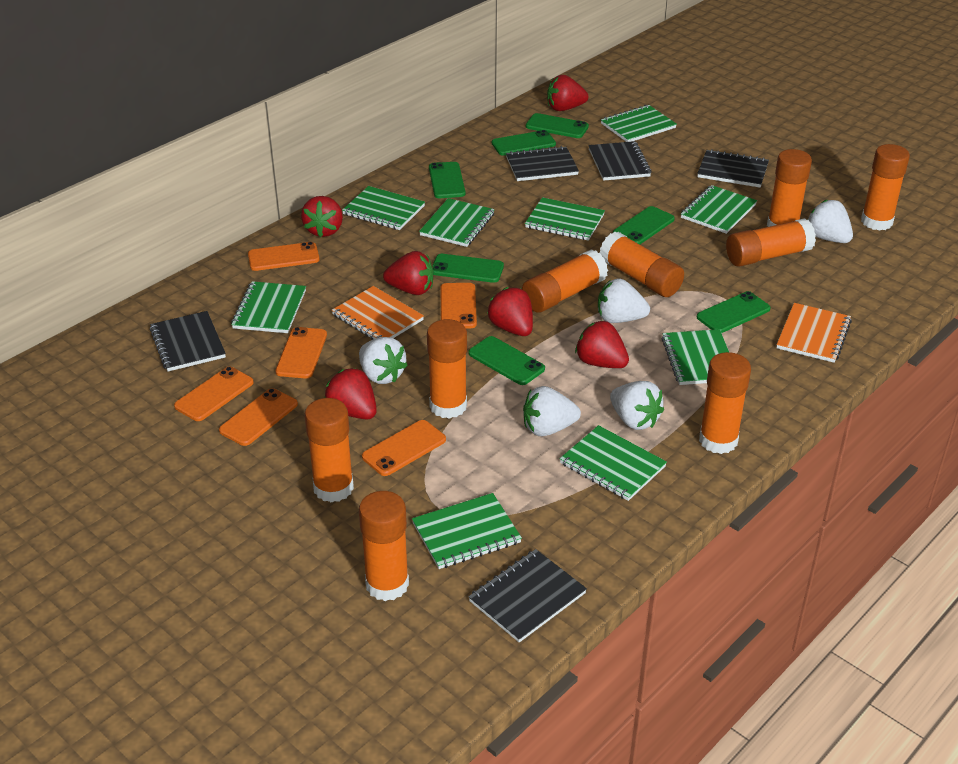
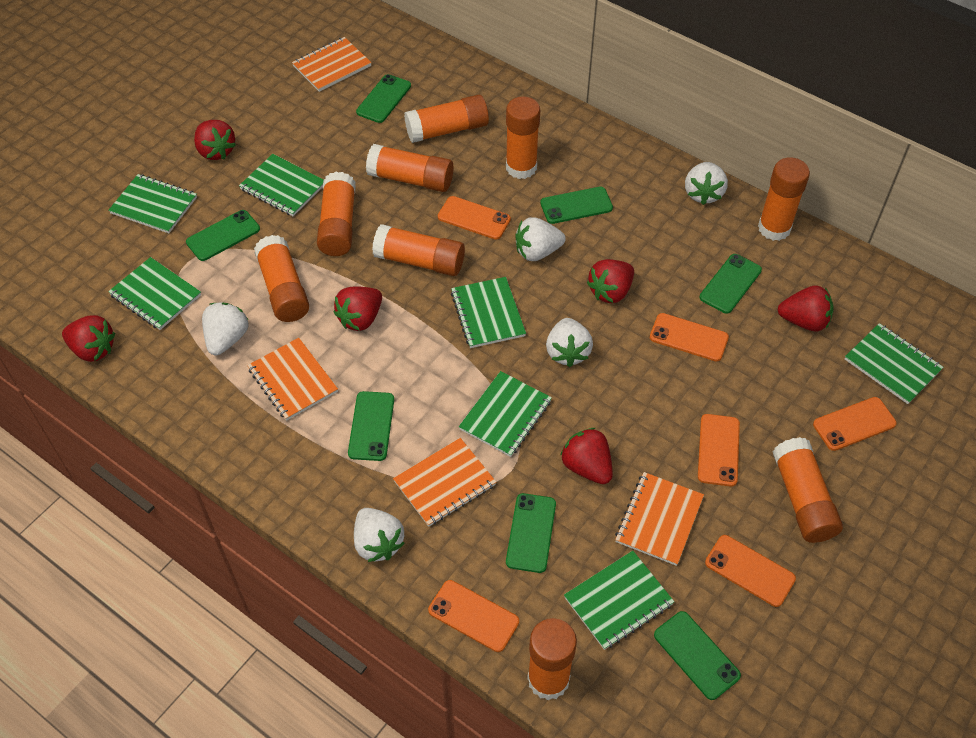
black notebook: [150,311,226,371] [468,549,587,643] [506,146,579,181] [589,141,652,181] [697,149,769,187] = 5 -> none = 0
green notebook: [231,281,306,333] [342,186,425,230] [412,493,522,569] [419,198,495,247] [525,197,605,241] [560,425,667,501] [601,105,677,142] [662,329,729,385] [681,185,757,234] = 9 -> [108,174,197,233] [108,257,201,330] [239,154,324,216] [451,277,526,348] [459,371,552,457] [564,551,674,650] [845,323,943,404] = 7
orange notebook: [332,286,424,340] [777,303,852,363] = 2 -> [247,338,338,421] [292,37,371,92] [393,438,496,527] [615,472,704,566] = 4

